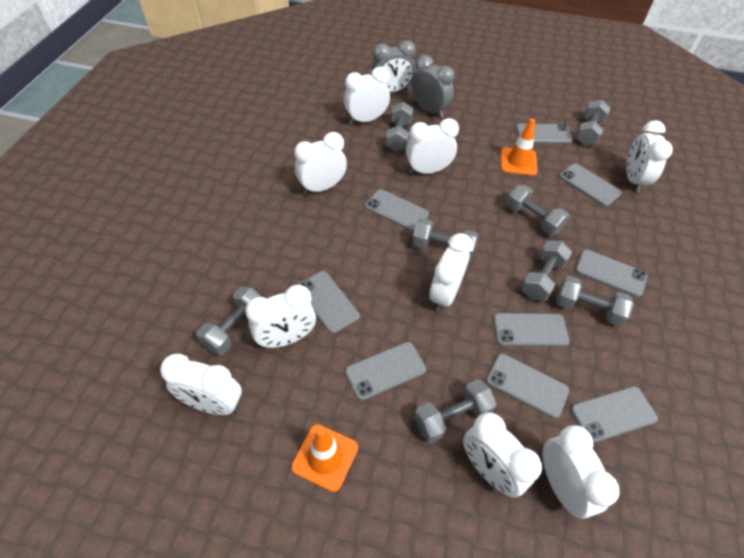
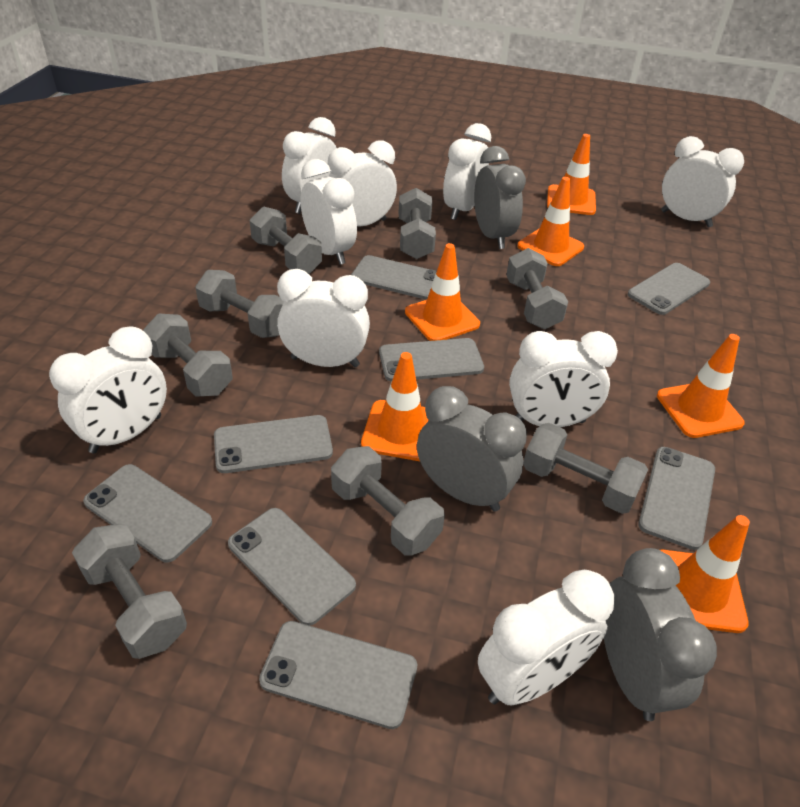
grey clock: [371,40,416,93] [411,55,455,118] = 2 -> [417,386,527,512] [474,146,526,249] [604,548,717,721] = 3
grey phone: [298,271,360,334] [345,342,426,401] [365,189,429,232] [486,354,570,419] [493,313,570,346] [516,124,573,143] [559,163,622,206] [571,386,658,443] [575,249,648,297] = 9 -> [83,464,212,563] [214,415,333,473] [228,508,356,626] [259,621,417,729] [351,255,436,300] [379,338,484,382] [628,263,710,315] [638,447,715,550] = 8
orange traffic cone: [291,424,358,492] [501,119,537,176] = 2 -> [361,352,429,461] [405,243,480,341] [517,177,584,266] [547,134,596,215] [657,334,745,438] [660,515,750,633] = 6

